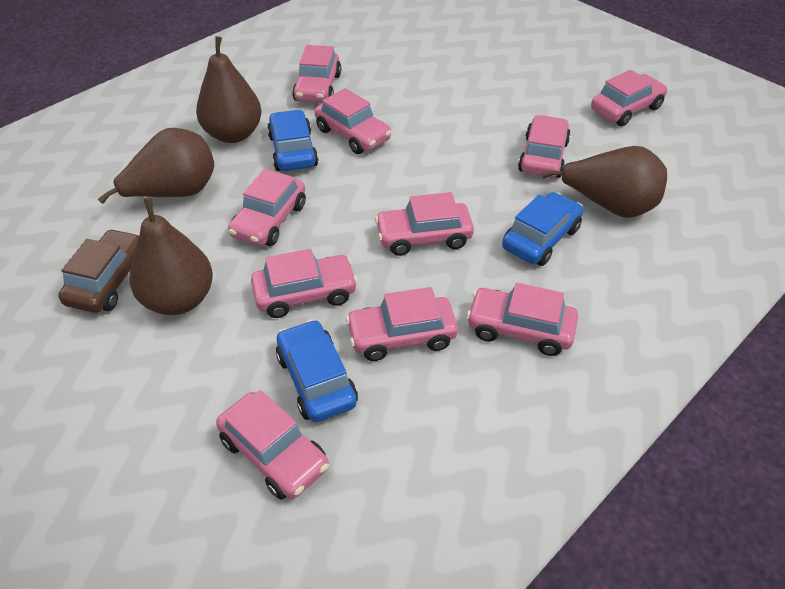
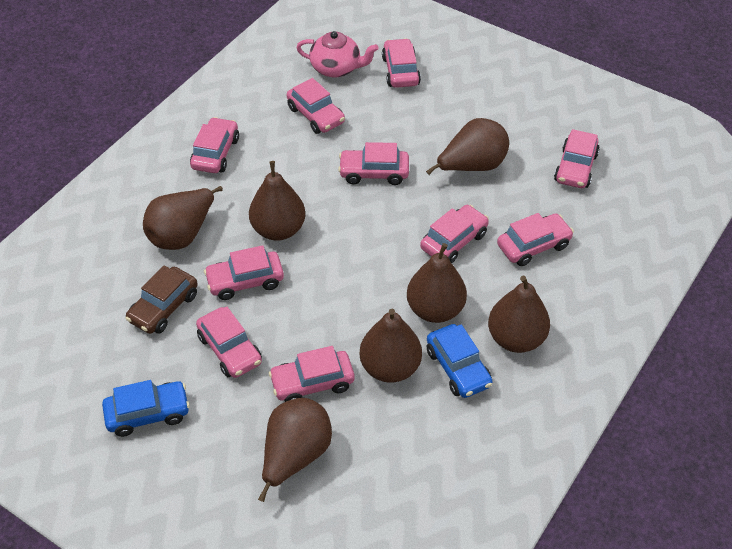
blue car: [267,109,318,171] [276,319,358,422] [502,192,583,266] = 3 -> [102,380,190,437] [427,324,493,398] = 2
brown pear: [98,128,214,204] [130,197,213,315] [196,36,262,143] [542,146,667,218] = 4 -> [143,186,223,250] [249,161,305,241] [258,398,332,502] [360,309,422,383] [407,243,467,323] [426,118,509,175] [488,276,550,353] = 7
pink teapot: none = 0 -> [296,31,379,78] = 1

